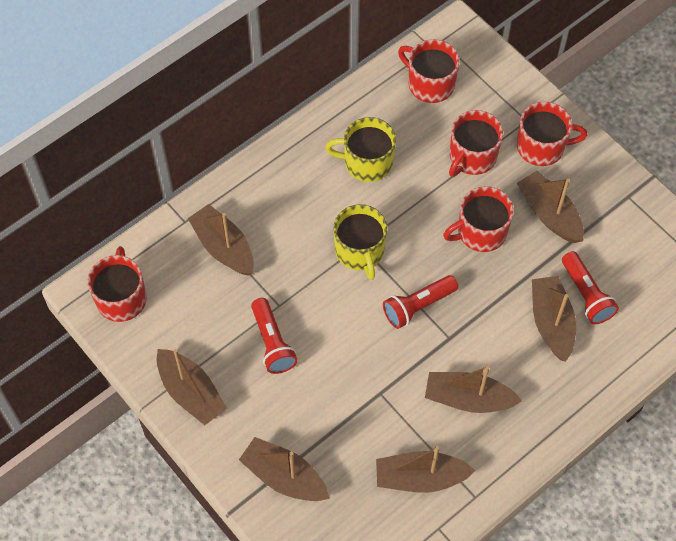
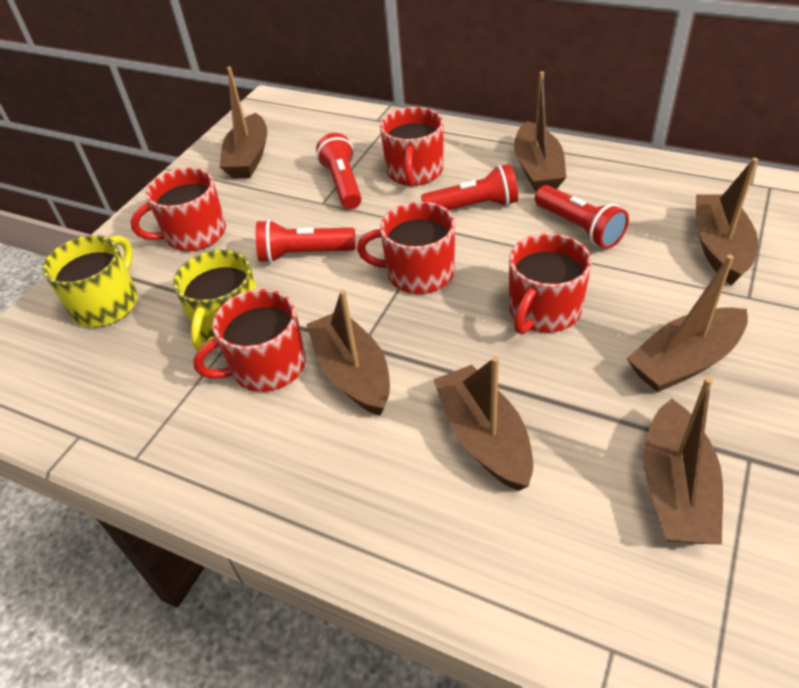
red flashlight: [251,298,298,374] [383,275,458,329] [562,251,619,324] = 3 -> [256,219,356,263] [316,133,362,209] [421,164,518,210] [535,185,629,249] = 4

